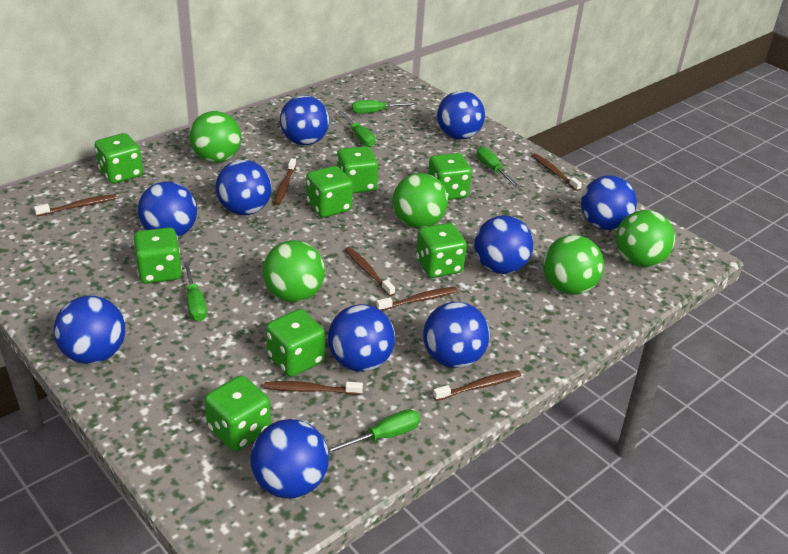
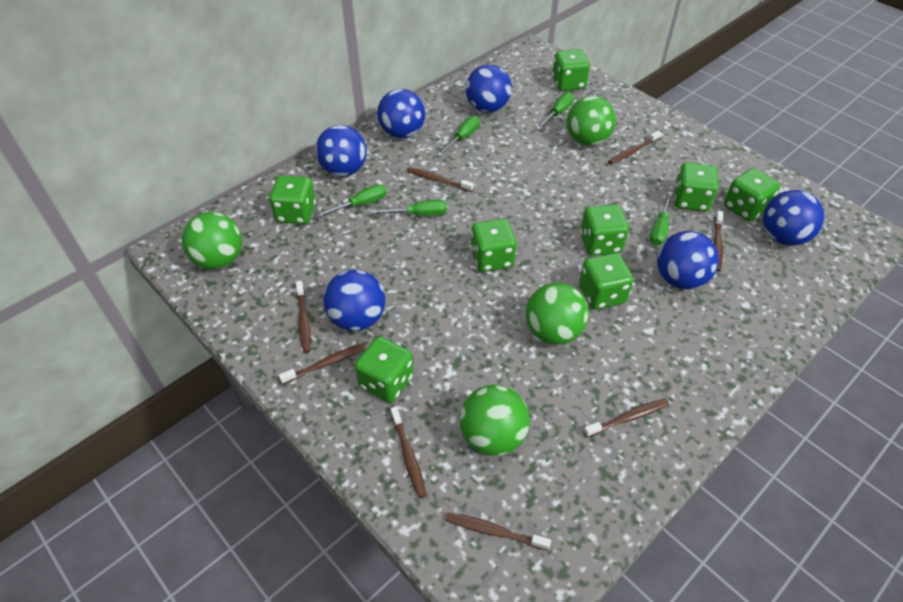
blue ball: [53,296,125,364] [138,181,197,237] [216,160,272,215] [250,419,329,499] [280,95,329,145] [328,304,395,372] [423,302,490,368] [437,91,485,139] [474,215,533,274] [581,175,637,230] = 10 -> [315,125,367,177] [323,270,385,331] [377,89,425,138] [466,64,512,113] [657,231,719,289] [763,190,824,246] = 6
brown toothbrush: [34,194,117,216] [264,381,363,395] [274,158,296,205] [345,247,395,296] [376,287,458,311] [433,370,521,401] [532,153,582,191] = 7 -> [279,343,366,384] [296,281,311,353] [391,406,426,498] [407,167,474,192] [445,512,551,551] [584,398,669,437] [608,131,661,164] [714,211,723,272] = 8
green ball: [189,111,241,163] [263,240,325,302] [392,173,448,228] [543,235,604,295] [616,210,675,267] = 5 -> [182,212,242,269] [460,385,530,456] [526,282,589,345] [567,96,616,146] = 4

